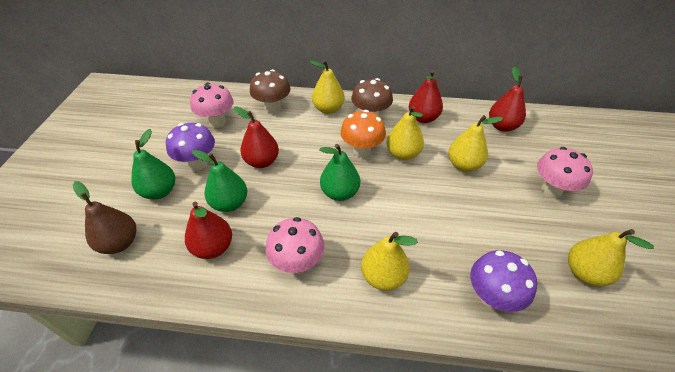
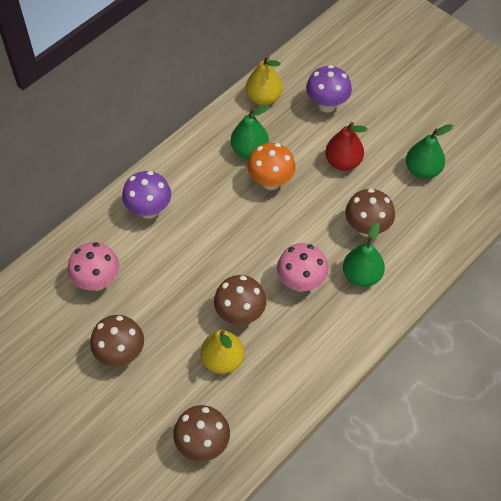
brown mushroom: [250,69,290,114] [351,78,393,116] = 2 -> [90,315,144,366] [173,405,230,461] [214,275,266,325] [345,189,395,237] = 4
brown pear: [73,181,136,254] = 1 -> none = 0
pink mushroom: [190,83,234,128] [265,217,324,274] [537,147,593,198] = 3 -> [68,242,119,291] [277,243,328,292] = 2
red pear: [185,202,232,259] [234,107,279,168] [409,70,443,123] [489,67,526,132] = 4 -> [325,122,367,171] = 1
yellow pear: [309,60,345,114] [361,232,418,291] [387,106,424,160] [448,115,503,172] [568,229,654,286] = 5 -> [201,330,244,374] [246,56,283,105] = 2

